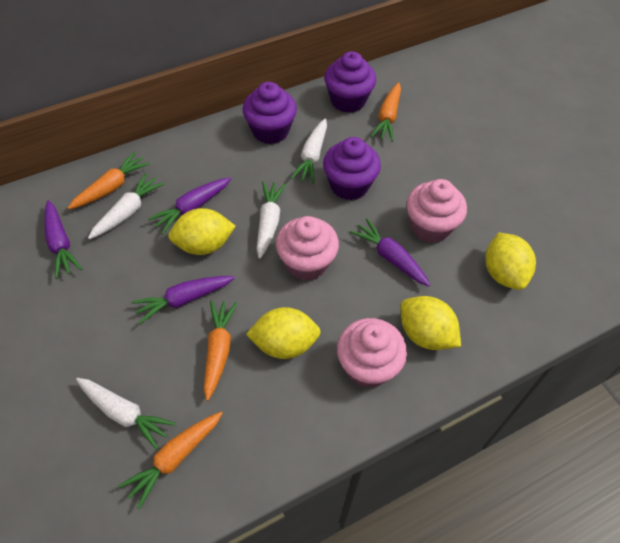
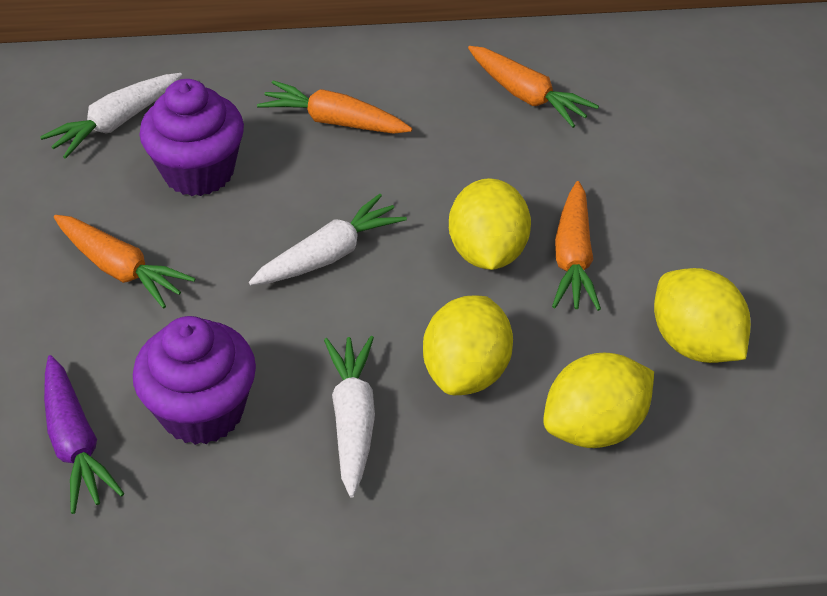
pink cupcake: [276,216,339,281] [337,318,407,388] [407,179,467,243] = 3 -> none = 0
purple carrot: [44,200,82,279] [131,276,235,324] [148,177,231,234] [350,218,431,287] = 4 -> [44,355,125,514] = 1
purple cupcake: [242,82,297,144] [323,137,381,200] [324,51,376,113] = 3 -> [133,316,256,445] [139,79,244,196] = 2
white carrot: [76,378,175,450] [88,173,165,239] [256,181,286,259] [291,118,327,184] = 4 -> [40,73,182,159] [249,194,407,285] [324,336,375,498] = 3

